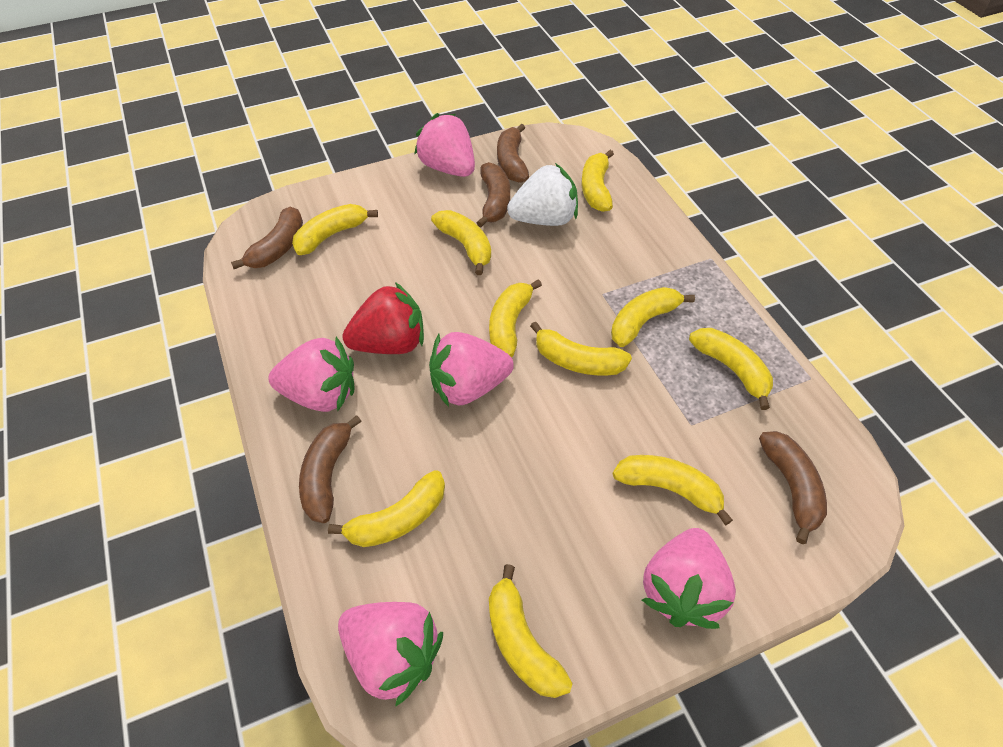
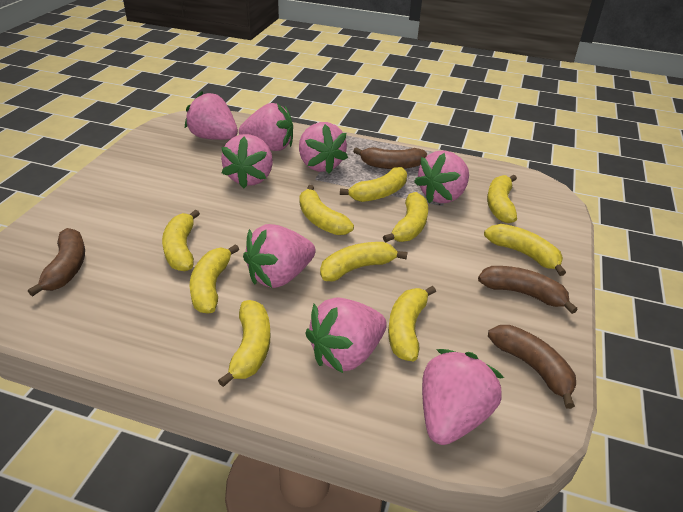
brown banana: [231,207,303,269] [299,415,362,523] [476,162,510,227] [497,124,529,183] [759,431,827,544] = 5 -> [28,228,85,297] [353,147,427,169] [478,266,578,314] [488,325,576,409] = 4
pink strawberry: [268,337,355,412] [338,602,443,707] [414,113,475,177] [429,332,514,407] [642,528,736,629] = 5 -> [185,91,238,140] [221,134,273,188] [239,103,293,151] [243,224,316,288] [299,122,348,174] [305,297,387,373] [414,150,469,203] [422,349,504,445] = 8
red strawberry: [342,282,424,354] = 1 -> none = 0
white strawberry: [507,163,578,226] = 1 -> none = 0

